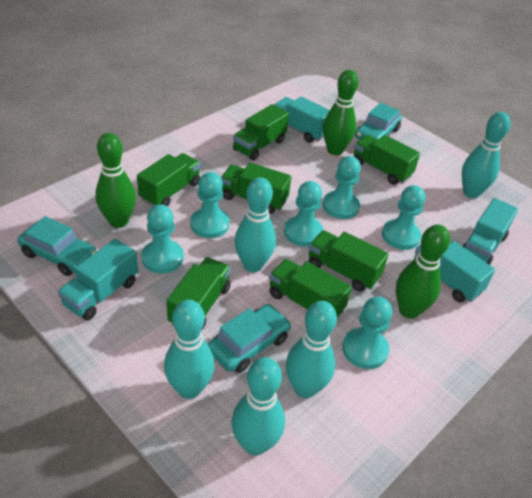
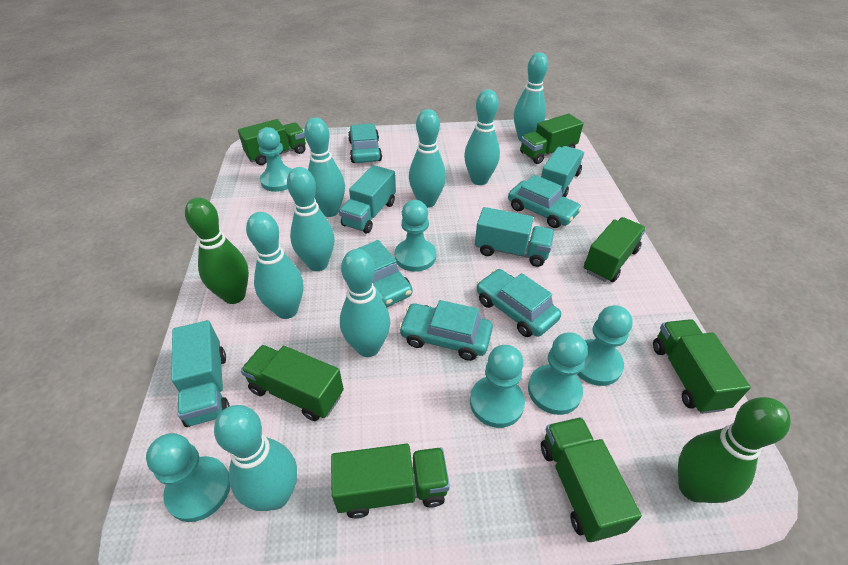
green bowling pin: [95,133,136,228] [323,70,359,155] [396,225,450,319] = 3 -> [185,197,249,304] [678,397,791,503] = 2
turquoise bowling pin: [164,300,215,399] [231,357,285,455] [235,177,276,272] [286,301,337,398] [462,112,511,198] = 5 -> [214,405,297,511] [246,212,303,319] [287,167,335,271] [304,117,345,217] [340,249,390,357] [409,109,446,208] [464,89,500,185] [514,52,548,141] = 8
turquoise car: [18,216,97,276] [208,304,291,373] [355,103,402,140] = 3 -> [348,123,382,163] [357,240,413,307] [399,300,493,361] [477,269,561,337] [508,175,582,228] = 5

